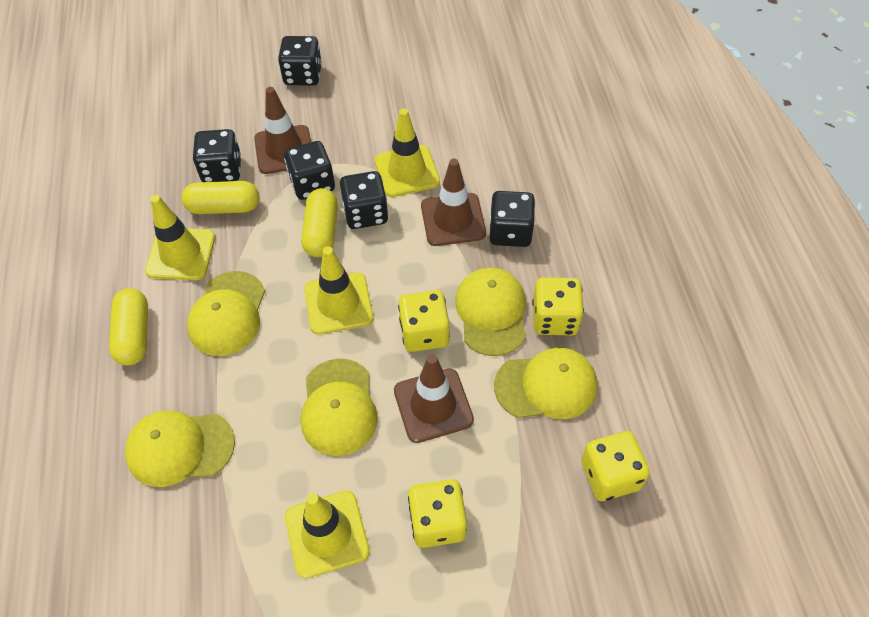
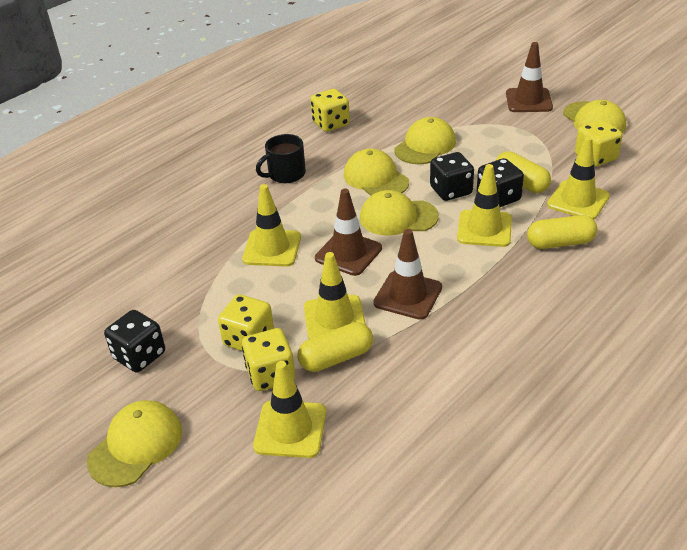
black dice: [193,129,241,182] [278,36,322,86] [284,141,335,200] [340,171,388,229] [489,191,535,247] = 5 -> [104,310,165,373] [430,152,474,201] [477,158,524,207] = 3
black mug: none = 0 -> [256,134,306,183] = 1
yellow traffic cone: [145,195,215,280] [285,491,370,579] [304,246,373,335] [375,109,440,197] = 4 -> [242,184,301,267] [253,361,326,458] [304,252,366,339] [457,164,512,247] [547,136,610,220] = 5

